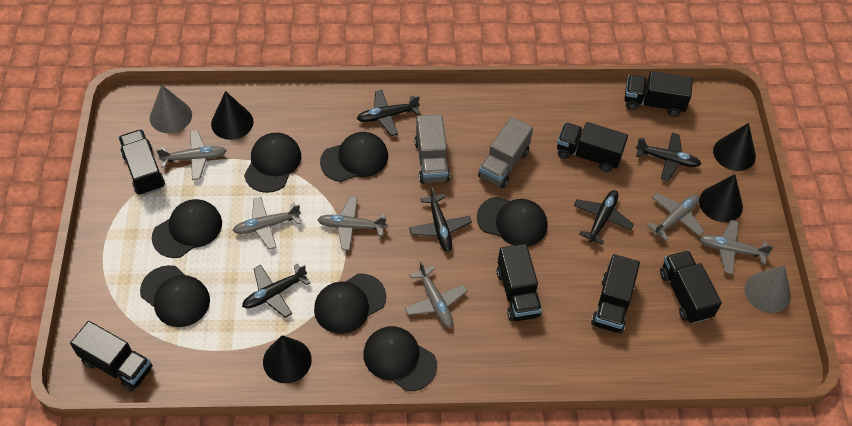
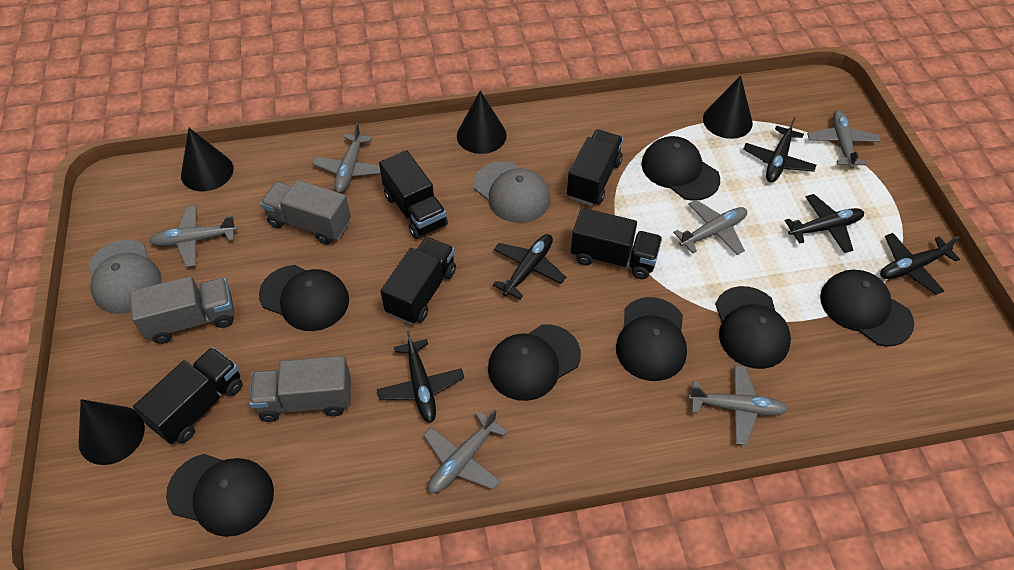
black truck: [70,321,153,392] [118,129,165,196] [497,244,542,321] [557,122,628,172] [591,254,640,334] [625,71,693,117] [660,251,722,324] = 7 -> [133,347,243,444] [379,150,448,239] [380,237,456,324] [567,130,623,206] [571,208,662,279] = 5
grey cap: none = 0 -> [88,240,162,314] [474,161,551,223] = 2
grey cone: [150,84,192,133] [744,265,791,313] = 2 -> none = 0
grey truck: [415,114,450,184] [478,117,533,188] = 2 -> [130,276,234,344] [249,356,351,422] [260,180,351,245] = 3

